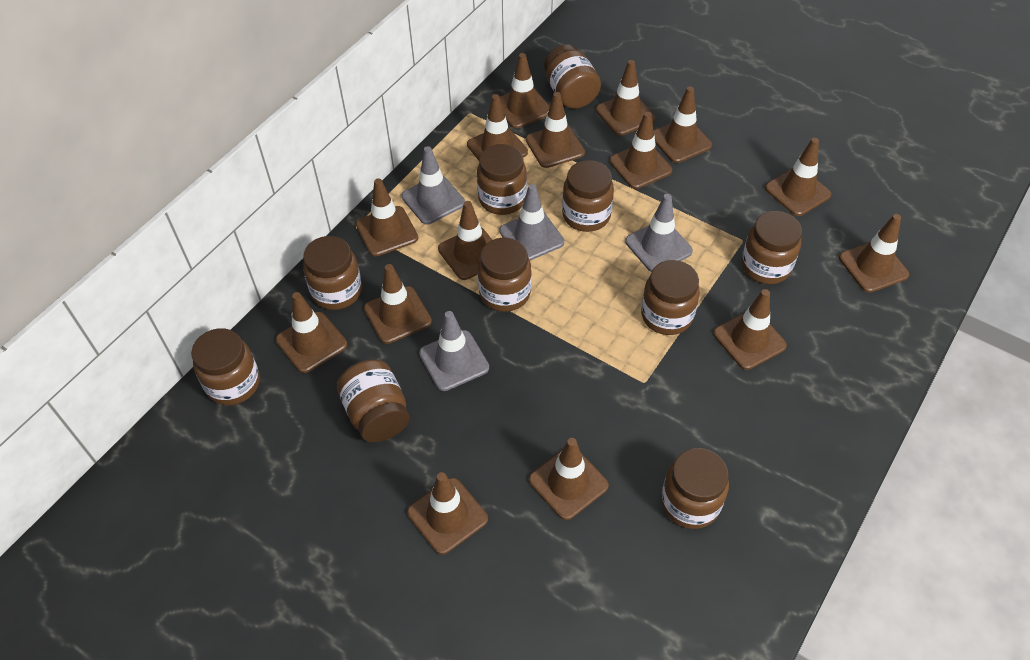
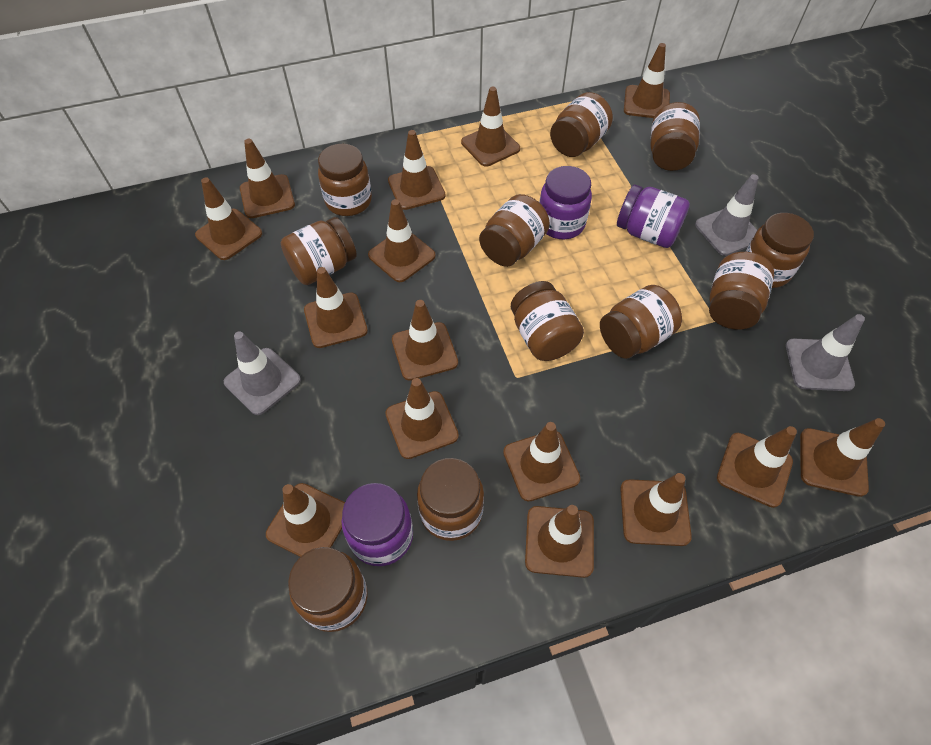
brown jar: [191,328,260,405] [303,236,362,310] [337,359,409,442] [477,144,527,215] [478,237,531,312] [544,44,601,109] [562,160,614,232] [641,260,700,335] [661,448,729,529] [741,211,802,284] = 10 -> [281,217,357,285] [288,547,368,632] [318,144,372,216] [417,458,484,541] [479,194,550,267] [511,281,584,361] [550,92,613,157] [600,285,682,359] [651,102,700,171] [709,252,774,330] [745,213,814,288] = 11
grey traffic cone: [402,146,465,224] [419,311,489,391] [499,184,564,260] [625,194,693,272] = 4 -> [224,331,301,415] [695,174,759,256] [786,314,865,391] = 3
purple jar: none = 0 -> [341,483,413,566] [539,166,592,239] [617,184,690,248] = 3

